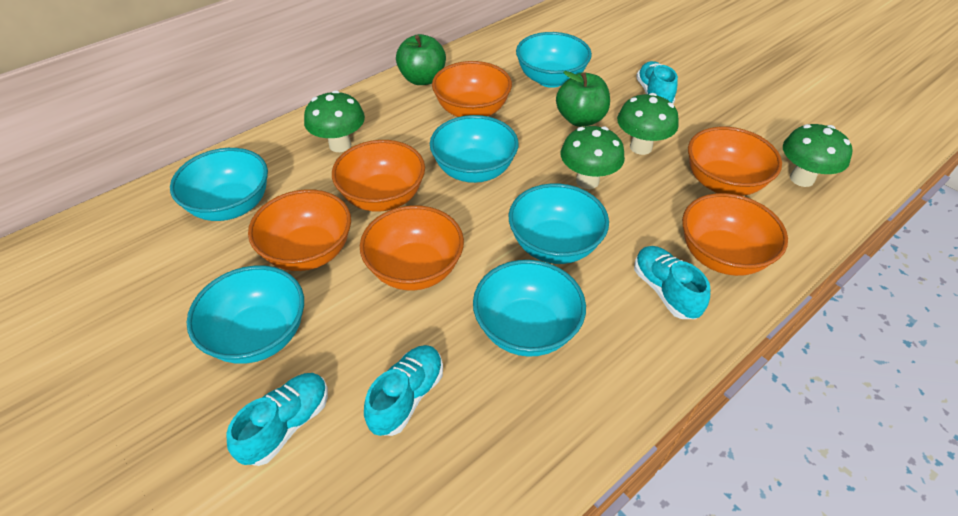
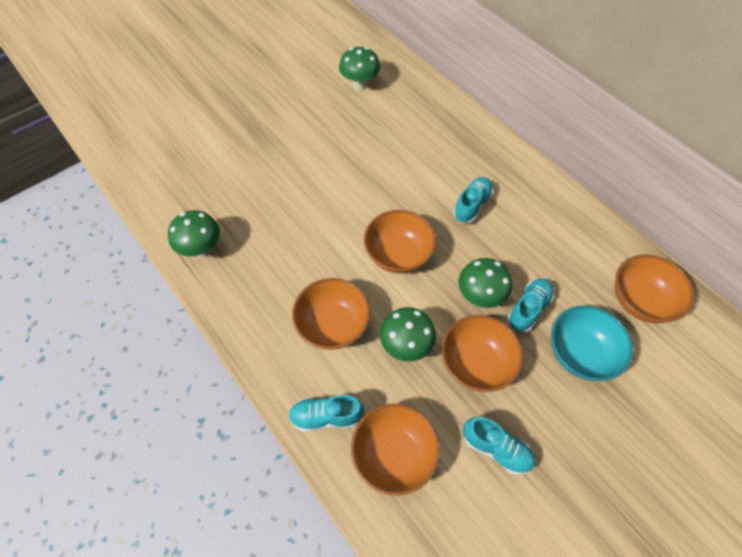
green apple: [396,34,446,85] [556,71,610,127] = 2 -> none = 0
orange bowl: [248,189,351,271] [332,140,425,212] [360,205,464,290] [432,61,512,117] [682,193,788,276] [688,127,782,196] = 6 -> [292,278,370,350] [351,404,440,496] [364,210,436,273] [441,315,523,392] [615,254,694,323] = 5
turquoise bowl: [170,148,268,221] [187,266,304,363] [430,115,519,183] [473,260,586,357] [509,183,609,264] [516,32,592,88] = 6 -> [551,305,633,381] = 1

